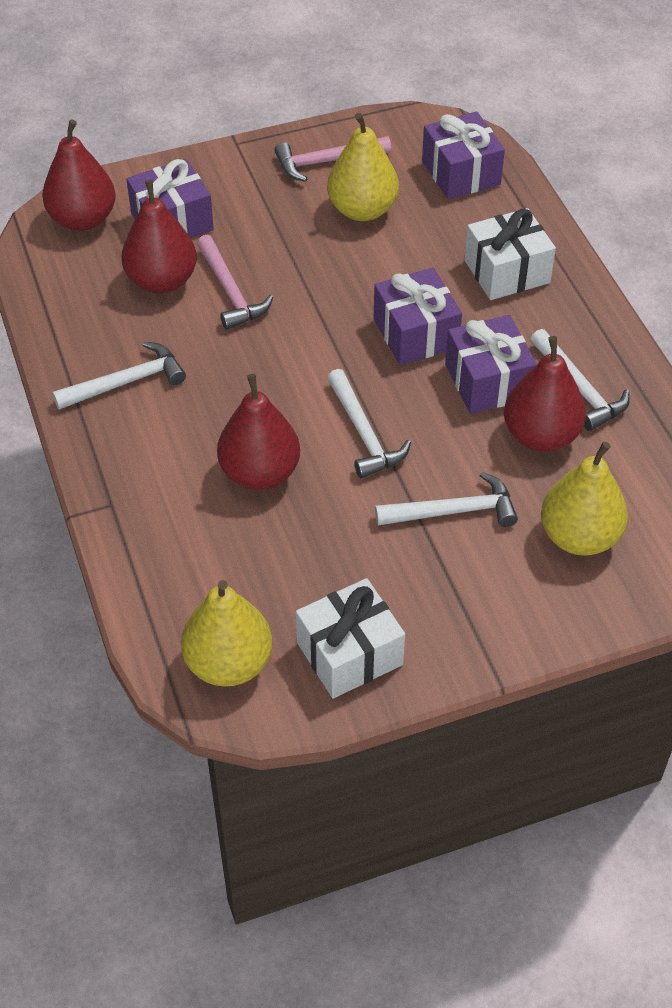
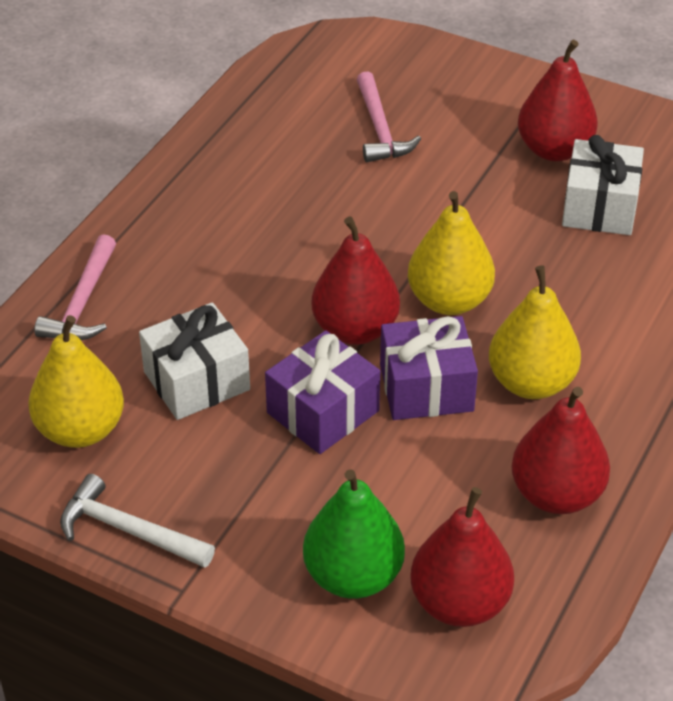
green pear: none = 0 -> [303,469,405,599] = 1
purple gift: [126,159,214,238] [374,268,462,365] [422,111,505,199] [445,315,537,414] = 4 -> [265,330,380,454] [380,316,478,420] = 2
white hammer: [52,342,186,410] [327,369,411,478] [375,472,518,527] [530,329,630,431] = 4 -> [60,474,215,568] = 1

